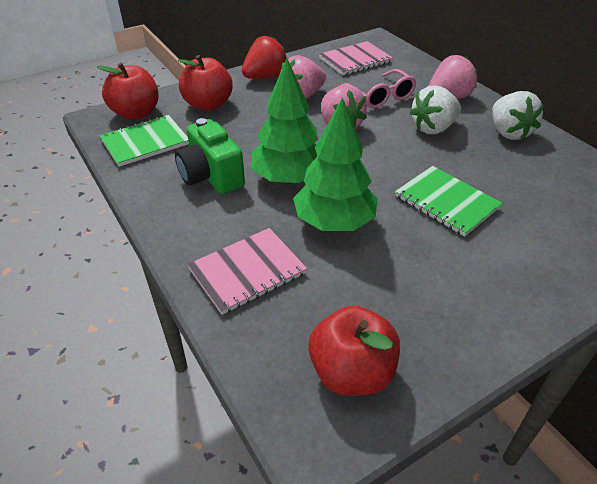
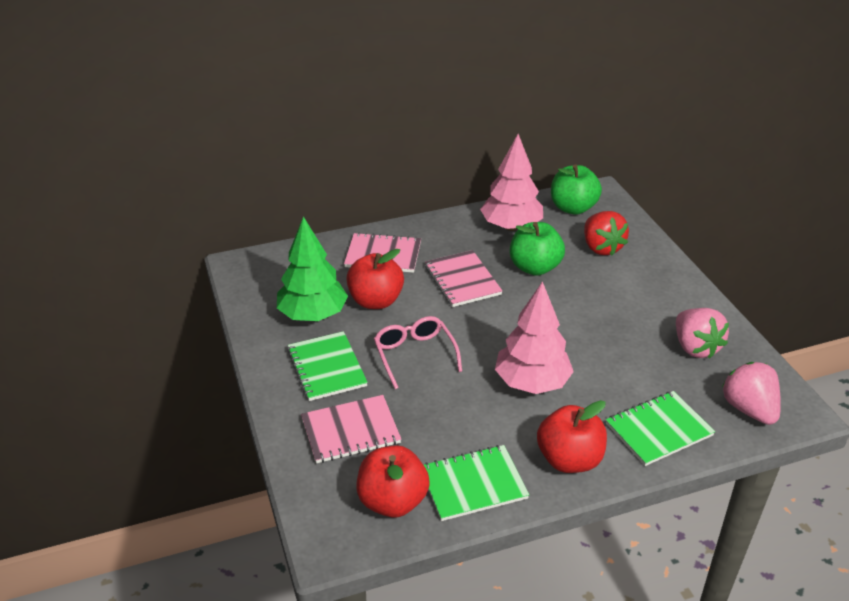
green apple: none = 0 -> [510,222,565,276] [551,164,602,215] = 2
green camera: [175,118,245,194] = 1 -> none = 0
green notebook: [100,115,189,167] [395,166,502,237] = 2 -> [287,331,368,401] [424,445,529,521] [606,391,715,466] = 3
green tree: [251,58,318,184] [293,97,378,231] = 2 -> [277,216,348,321] = 1
pink notebook: [187,228,307,315] [319,41,393,75] = 2 -> [301,395,401,463] [344,232,421,273] [425,250,502,307] = 3
pink strawberry: [280,55,326,99] [321,85,367,129] [429,55,477,99] = 3 -> [676,308,729,359] [722,362,781,425] = 2
pink tree: none = 0 -> [480,134,543,231] [495,281,574,394] = 2
white strawberry: [409,85,461,134] [492,91,544,140] = 2 -> none = 0

